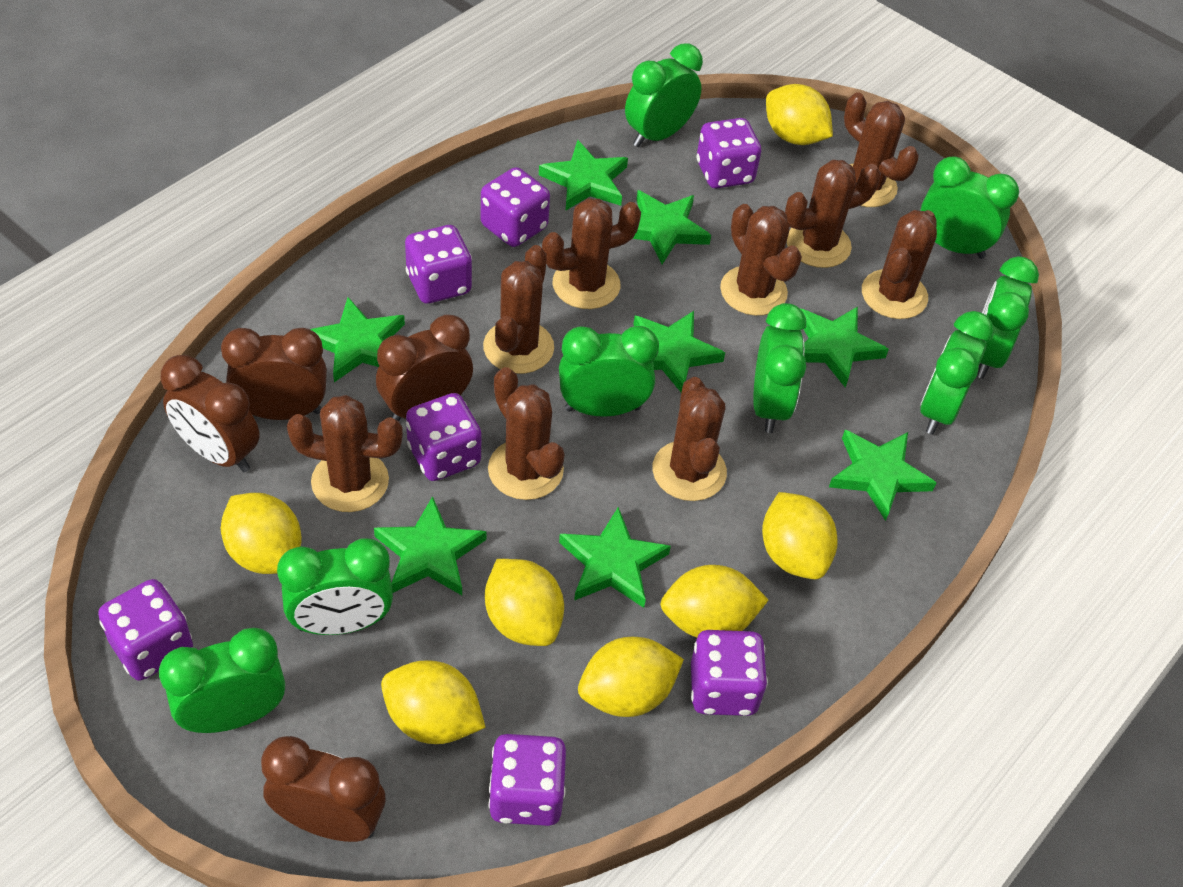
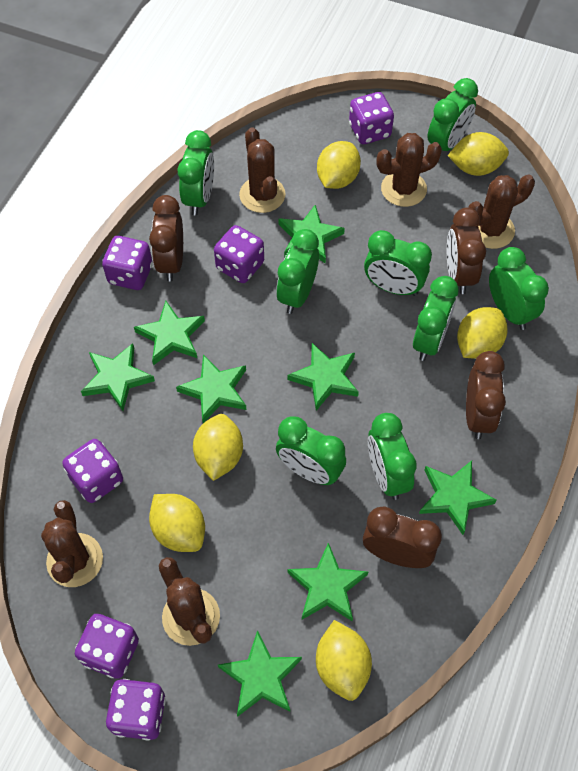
brown cactus: [287,395,403,512] [483,245,554,374] [488,367,565,500] [542,198,641,309] [652,377,727,501] [720,204,802,316] [785,159,881,268] [844,92,919,207] [862,210,937,319] = 9 -> [41,500,103,587] [159,557,220,646] [239,127,285,213] [376,133,442,207] [468,174,535,249] = 5
purple dice: [98,579,193,681] [405,225,472,304] [406,393,482,481] [481,167,550,247] [488,734,566,826] [691,630,768,716] [697,118,761,188] = 7 -> [62,439,123,503] [75,614,139,679] [102,236,153,290] [106,679,166,741] [214,225,264,283] [349,92,394,144] = 6
yellow lemon: [221,493,302,574] [381,660,486,744] [485,559,564,646] [578,637,684,717] [660,565,768,637] [762,492,838,579] [766,84,833,145] = 7 -> [149,494,205,552] [193,414,243,481] [316,620,372,701] [317,141,361,189] [448,132,509,176] [457,307,508,359] = 6

